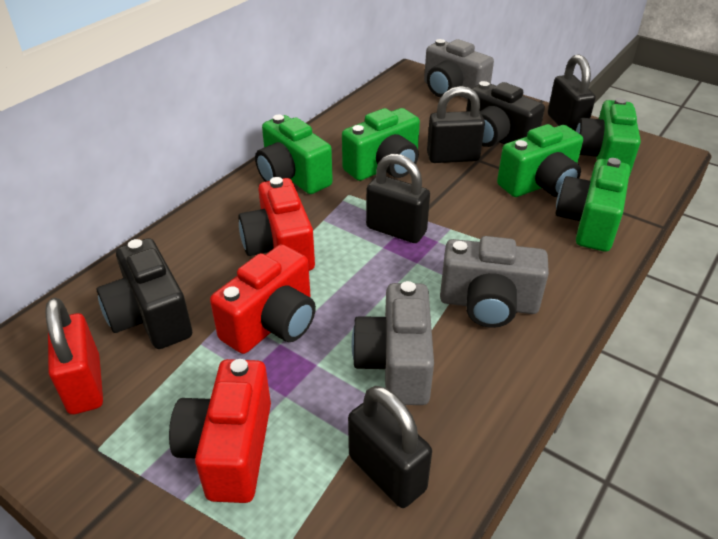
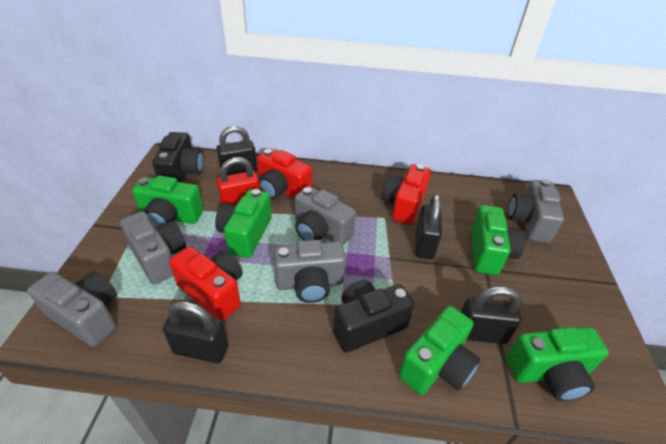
grey camera: [352,281,434,405] [424,39,494,99] [440,236,549,328] = 3 -> [27,271,117,347] [120,211,186,284] [274,240,346,303] [295,186,356,245] [508,179,564,243] = 5

